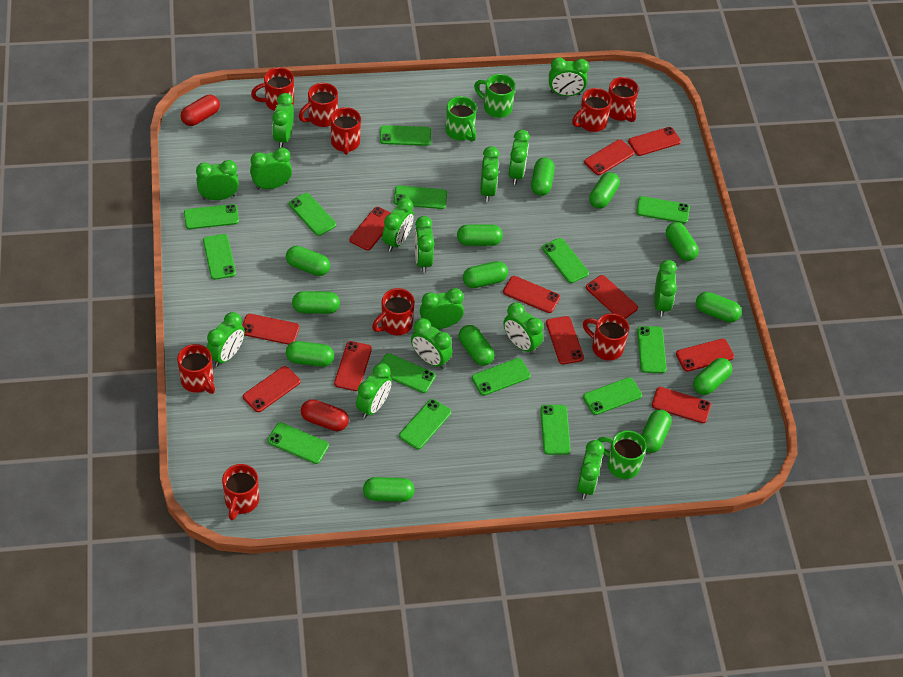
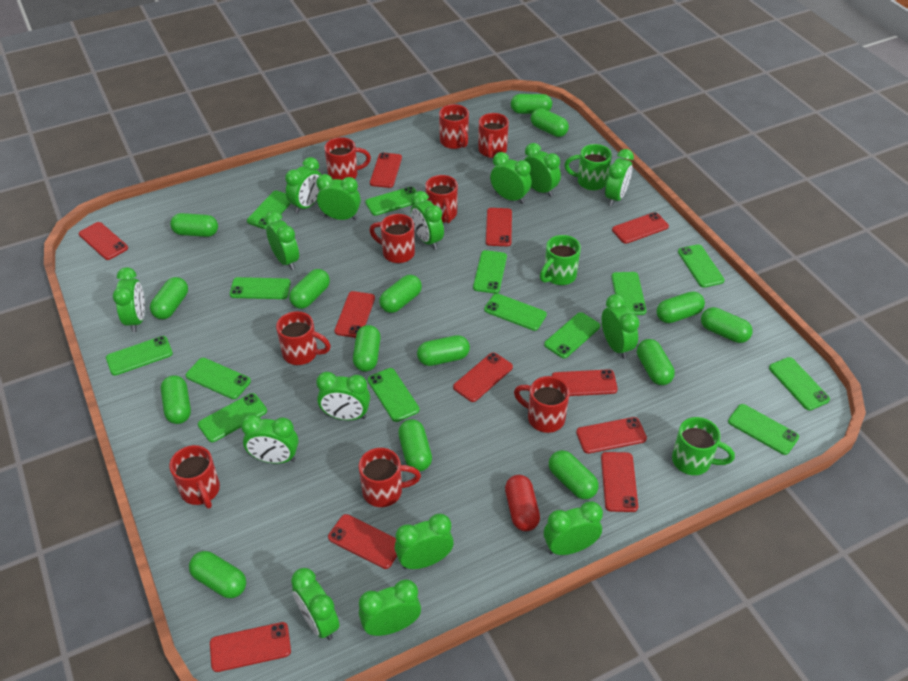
green capsule: [286,246,330,276] [286,341,334,367] [292,291,340,314] [363,477,415,502] [457,224,503,246] [459,325,495,366] [463,261,508,288] [531,157,555,196] [589,172,620,209] [641,410,672,453] [666,222,699,261] [693,358,732,395] [696,292,742,323] = 13 -> [150,277,188,319] [161,375,191,424] [170,213,218,237] [189,551,246,598] [289,269,330,309] [353,325,381,372] [379,275,422,313] [398,419,432,471] [417,335,470,366] [511,94,552,114] [531,108,569,137] [549,450,598,499] [637,339,675,385] [657,291,705,323] [701,307,753,343] = 15
red capsule: [181,95,220,126] [301,399,349,431] = 2 -> [505,475,540,531] = 1

